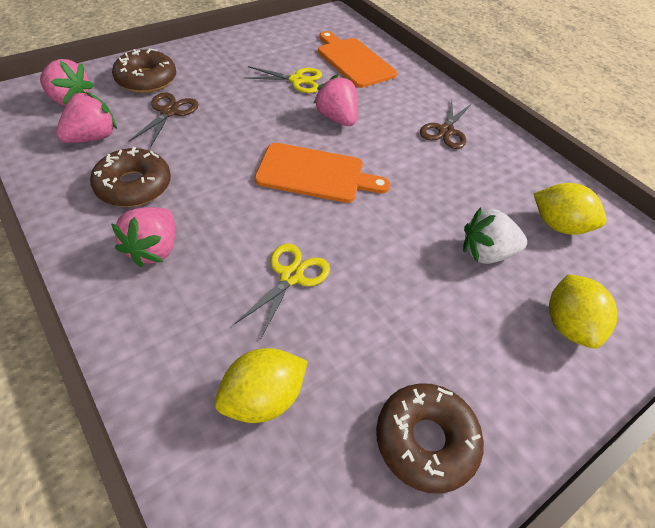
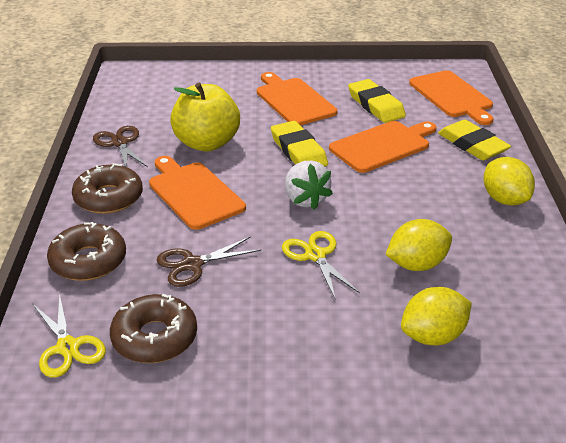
orange cutting board: [255,143,390,203] [318,31,397,88] = 2 -> [149,156,246,230] [257,72,338,126] [329,121,437,173] [409,70,493,125] = 4
pink strawberry: [40,59,94,106] [56,92,117,143] [111,207,175,267] [313,74,358,126] = 4 -> none = 0
yellow apple: none = 0 -> [170,83,240,151] = 1
yellow eraser: none = 0 -> [271,121,328,166] [348,79,406,123] [438,120,511,160] = 3

